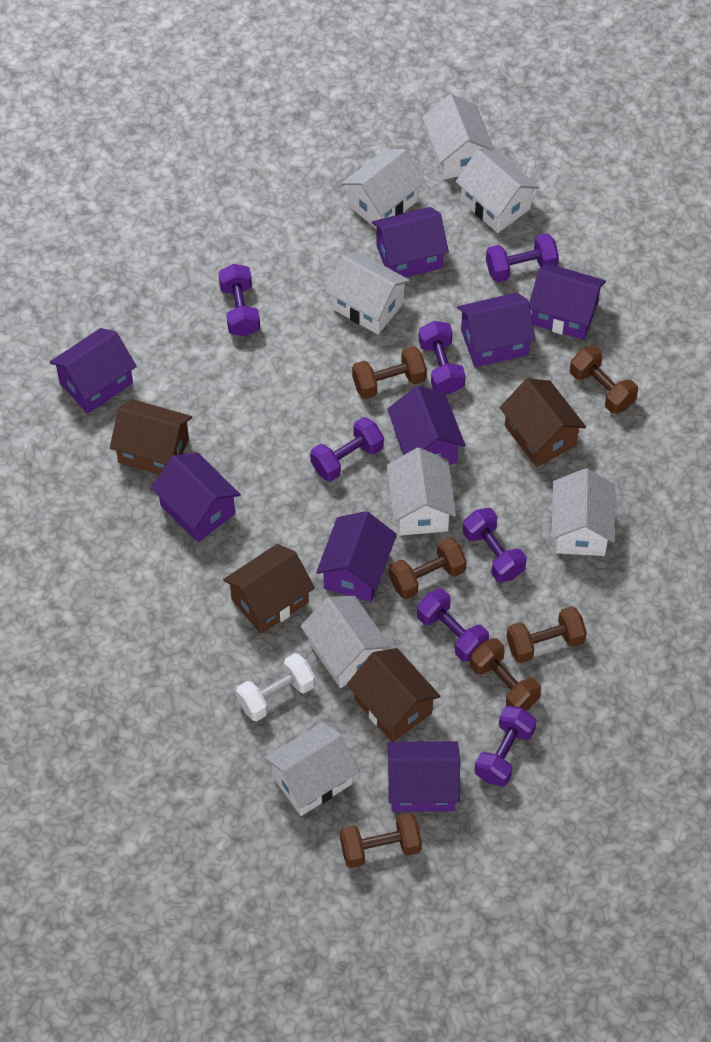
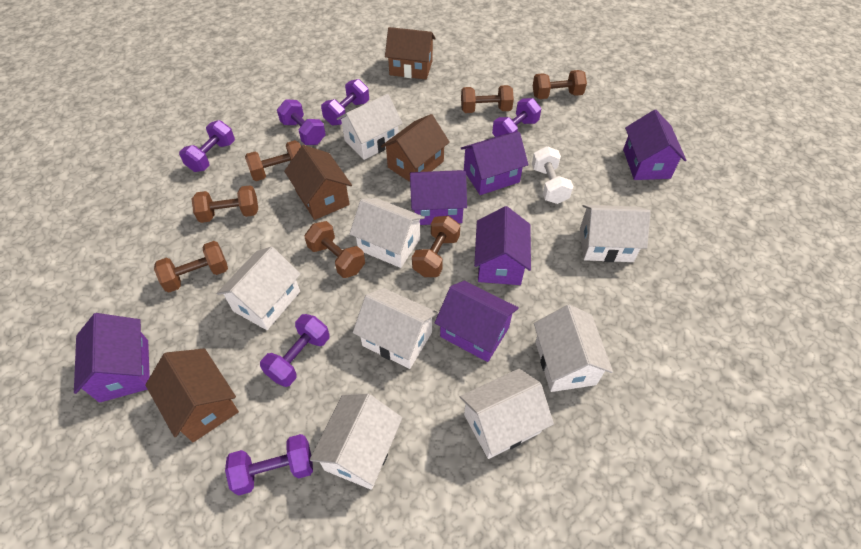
brown dumbbell: [340,813,422,868] [352,346,427,399] [389,537,467,599] [470,638,541,710] [506,606,587,663] [570,346,638,414] = 6 -> [154,241,228,292] [192,185,258,223] [245,140,301,181] [304,221,365,278] [412,216,460,277] [461,85,514,113] [533,70,587,99] = 7
purple dumbbell: [218,264,260,337] [310,417,384,482] [417,588,489,662] [419,321,465,394] [463,508,527,582] [474,706,536,787] [486,233,559,282] = 7 -> [179,120,235,172] [225,434,313,496] [260,314,330,387] [277,99,326,145] [321,79,369,126] [492,98,541,137] = 6
purple house: [50,328,137,414] [151,453,241,542] [316,511,397,602] [372,207,449,277] [387,386,466,465] [387,741,460,812] [457,292,536,368] [529,263,606,340] = 8 -> [74,313,150,403] [410,170,467,225] [435,281,519,362] [461,132,528,195] [474,206,531,285] [623,110,686,180] = 6

